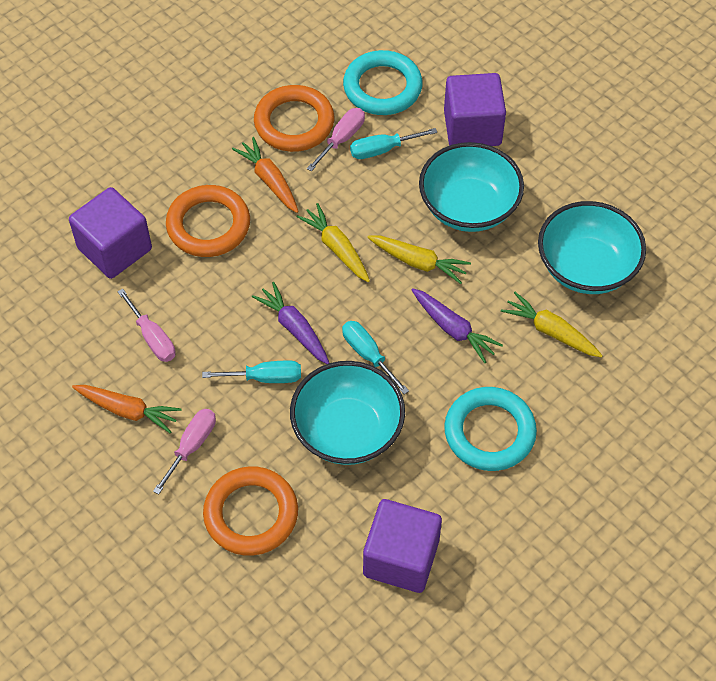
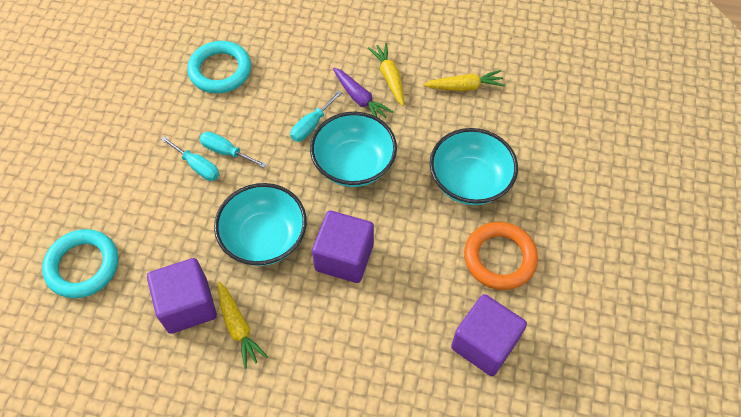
orange carrot: [72,385,182,433] [232,137,298,213] = 2 -> none = 0
orange ring: [166,185,250,257] [203,466,298,556] [254,85,334,152] = 3 -> [464,222,538,290] = 1
pink screwdriver: [117,289,176,362] [153,409,216,494] [307,108,365,172] = 3 -> none = 0
purple carrot: [252,282,329,364] [411,288,503,363] = 2 -> [333,68,393,118] = 1

